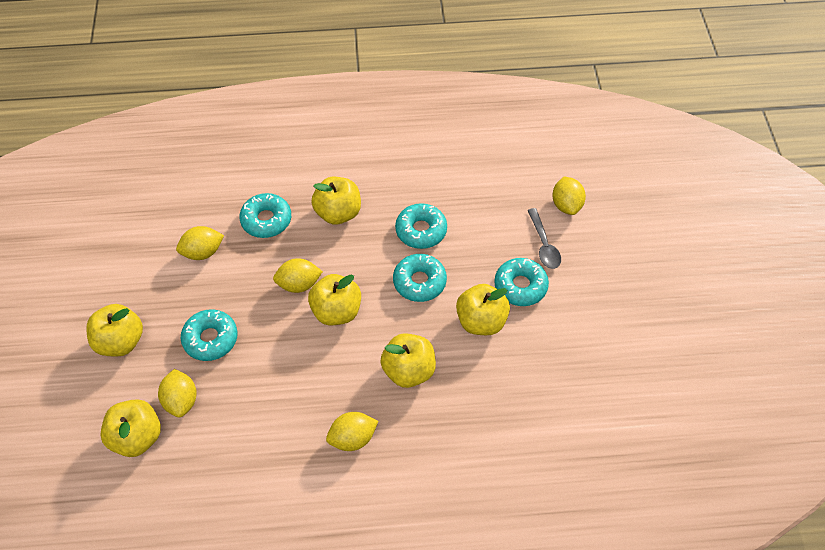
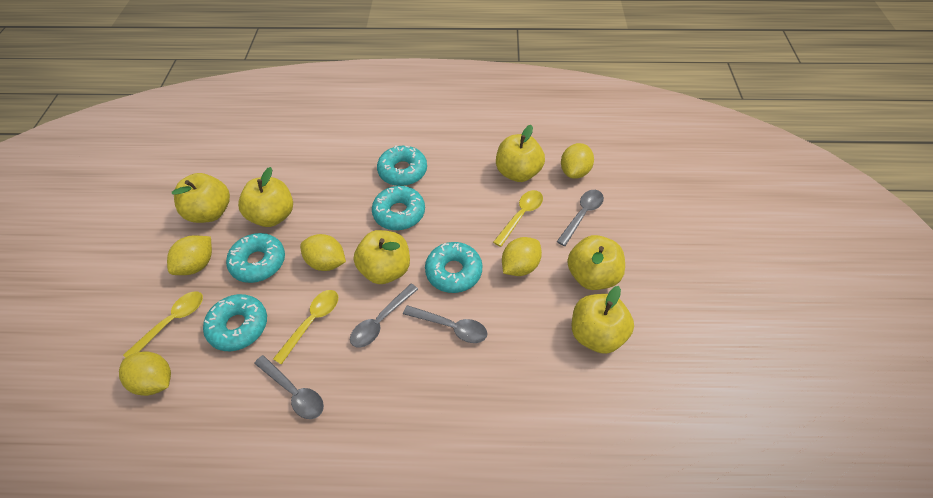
grey spoon: [528,208,561,269] = 1 -> [254,355,324,419] [350,284,418,348] [403,305,487,343] [557,190,604,246] = 4
yellow spoon: none = 0 -> [123,292,203,358] [273,290,338,365] [493,190,543,247] = 3

